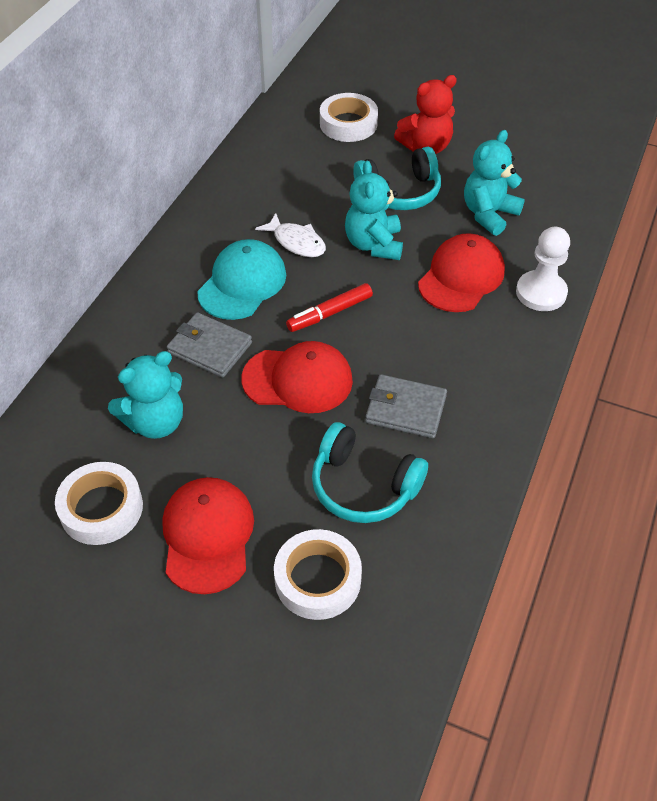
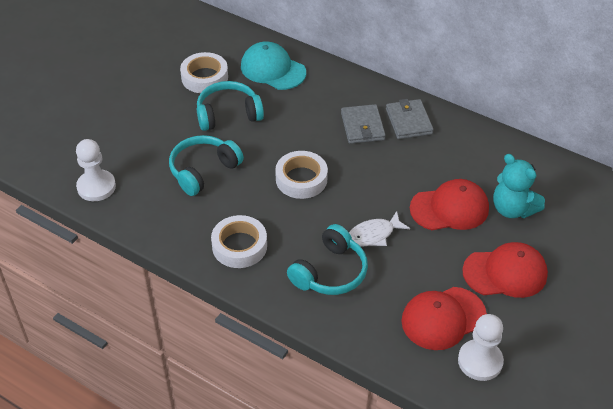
red marker: [286,283,373,332] = 1 -> none = 0
red teddy bear: [394,75,457,154] = 1 -> none = 0
turquoise headphones: [312,422,428,523] [353,147,441,210] = 2 -> [169,135,244,196] [197,81,264,131] [287,224,368,295] = 3
turquoise teddy bear: [108,351,183,439] [345,161,403,260] [464,130,525,236] = 3 -> [493,154,545,218] = 1
white pawn: [516,227,570,311] = 1 -> [76,139,116,201] [458,314,504,381] = 2

